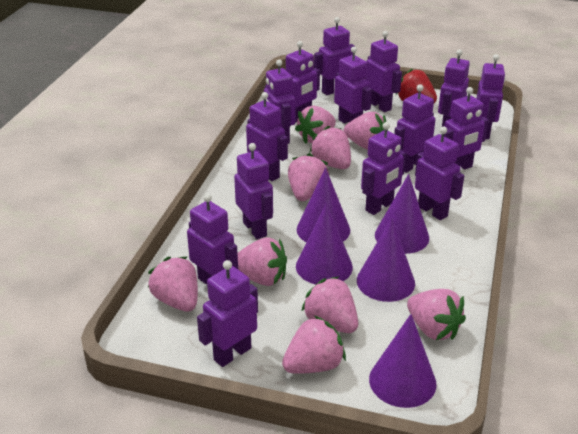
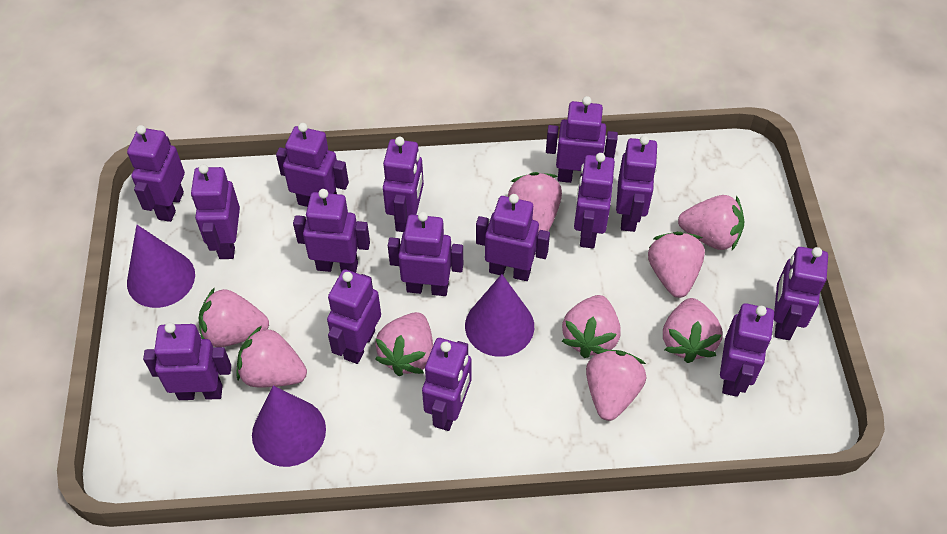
purple cone: [296,203,353,284] [297,168,350,242] [357,218,415,302] [369,314,437,408] [375,174,429,254] = 5 -> [127,225,195,308] [252,386,326,467] [465,274,534,357] = 3
red strawberry: [396,68,437,103] = 1 -> none = 0

